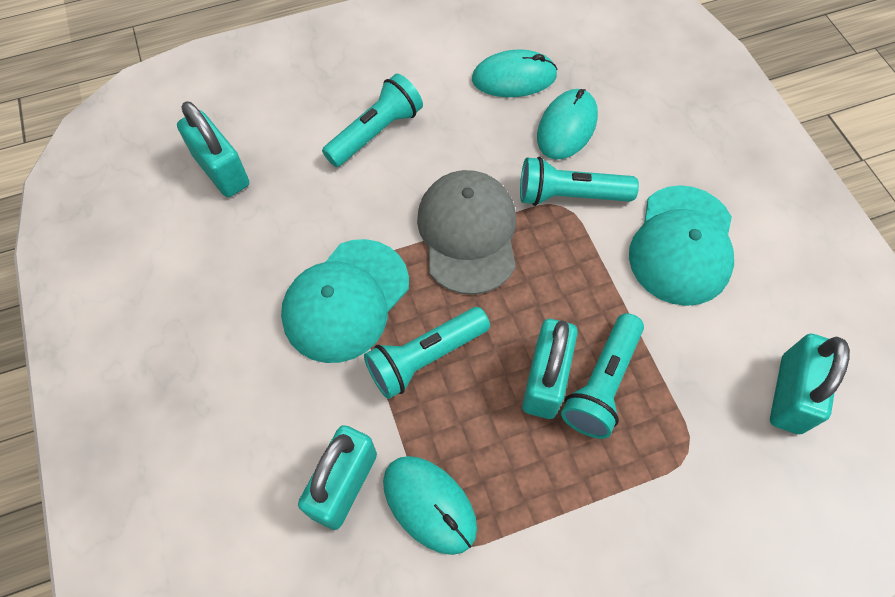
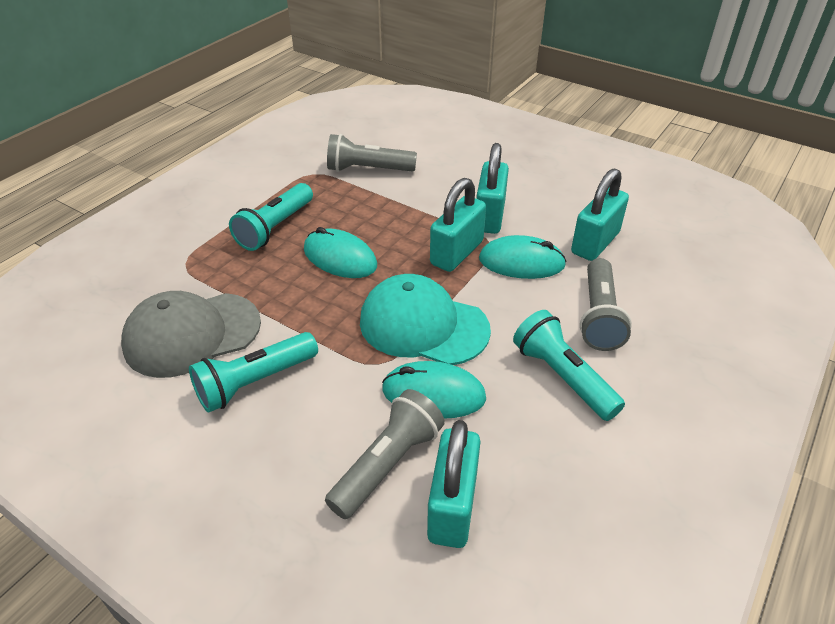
grey flashlight: none = 0 -> [325,389,445,519] [327,134,417,172] [580,258,632,351] = 3
turquoise cap: [281,239,409,363] [629,185,734,306] = 2 -> [360,274,491,365] = 1
turquoise flashlight: [322,74,423,167] [364,307,490,399] [520,157,639,206] [561,313,644,439] = 4 -> [189,332,318,412] [229,183,313,251] [513,310,625,421] = 3

